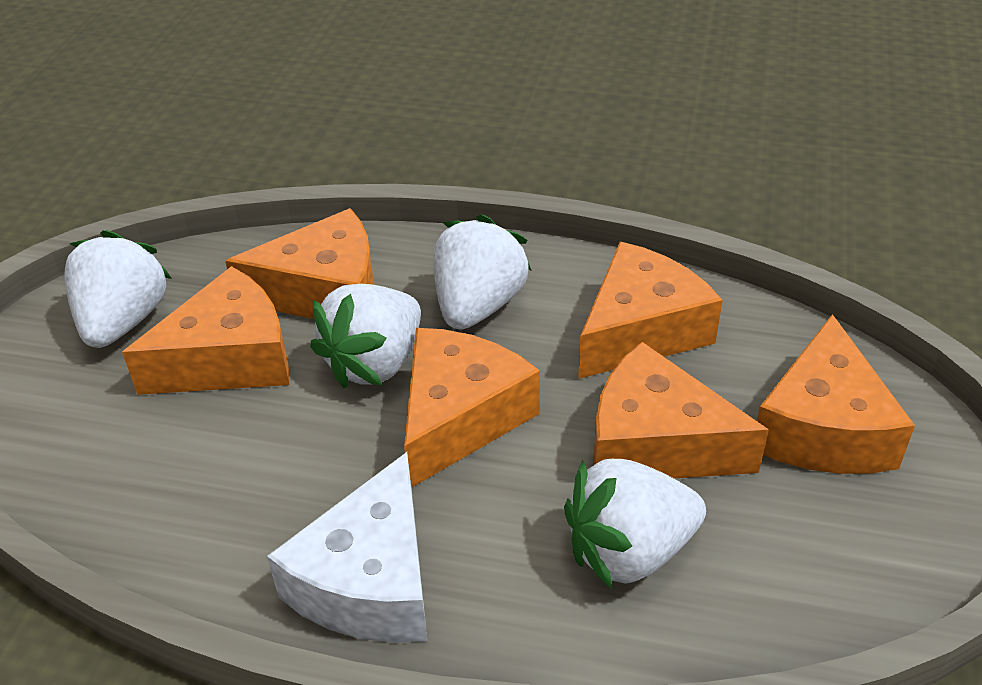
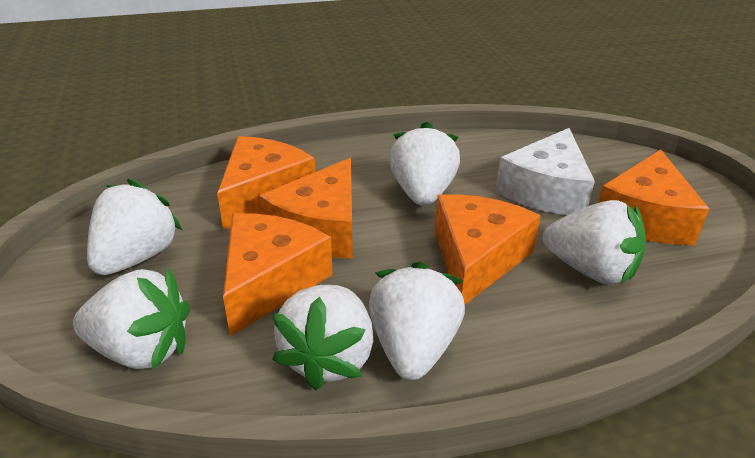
orange cheese: [122,266,290,395] [225,208,374,319] [404,328,540,488] [578,242,723,379] [593,342,769,478] [757,314,915,474] = 6 -> [217,136,315,230] [223,213,333,336] [259,158,353,258] [435,194,541,305] [598,150,709,245] = 5
white strawberry: [64,230,172,348] [310,284,421,388] [434,215,532,330] [564,459,706,589] = 4 -> [73,268,190,370] [87,179,182,275] [272,285,373,390] [369,262,465,380] [389,122,460,206] [543,200,646,285] = 6

